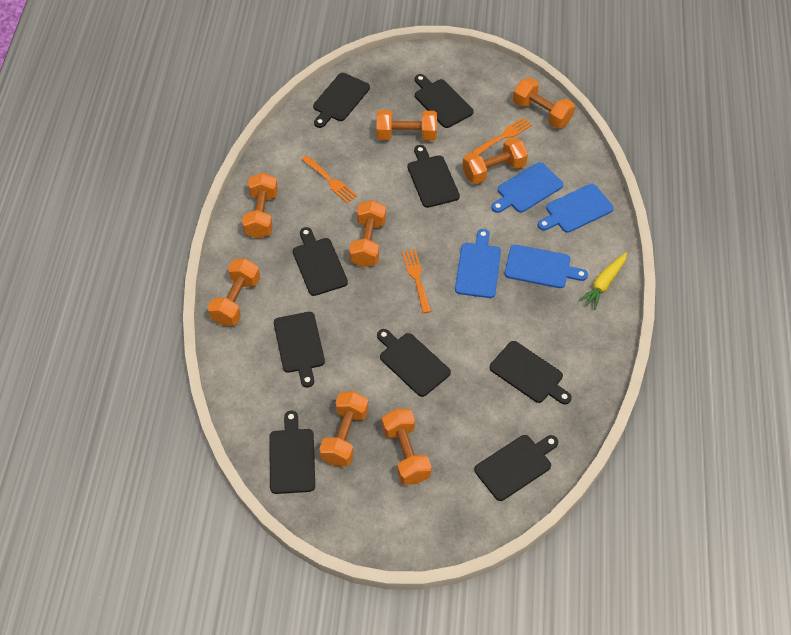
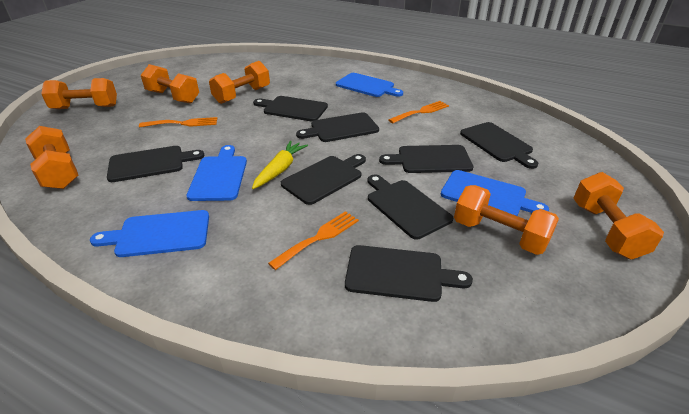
black cutting board: [269,411,315,494] [274,312,325,388] [293,227,348,296] [313,73,370,128] [377,329,451,397] [407,145,460,208] [415,74,473,128] [474,435,558,501] [490,341,572,404] = 9 -> [107,146,204,182] [253,96,328,121] [281,154,366,205] [296,112,379,142] [345,245,473,302] [368,175,453,240] [379,145,473,173] [460,122,538,169] = 8
orange dumbbell: [208,259,260,326] [242,173,278,239] [319,391,369,466] [349,200,386,267] [377,110,437,141] [382,409,431,485] [462,137,528,184] [513,78,575,128] = 8 -> [25,126,79,189] [41,78,117,109] [141,64,199,104] [209,61,270,104] [454,185,559,255] [573,172,664,260] = 6

